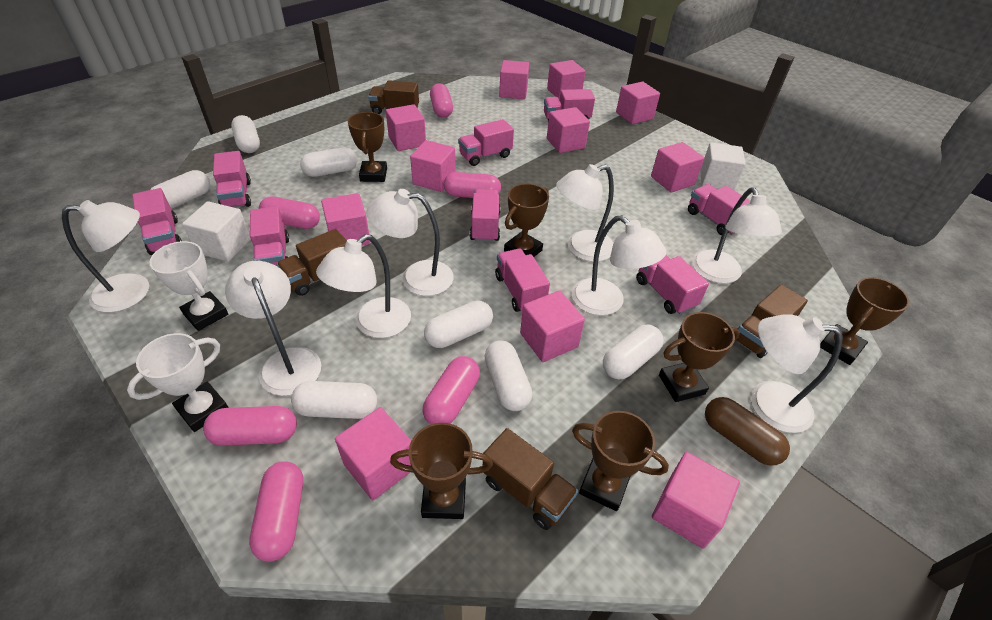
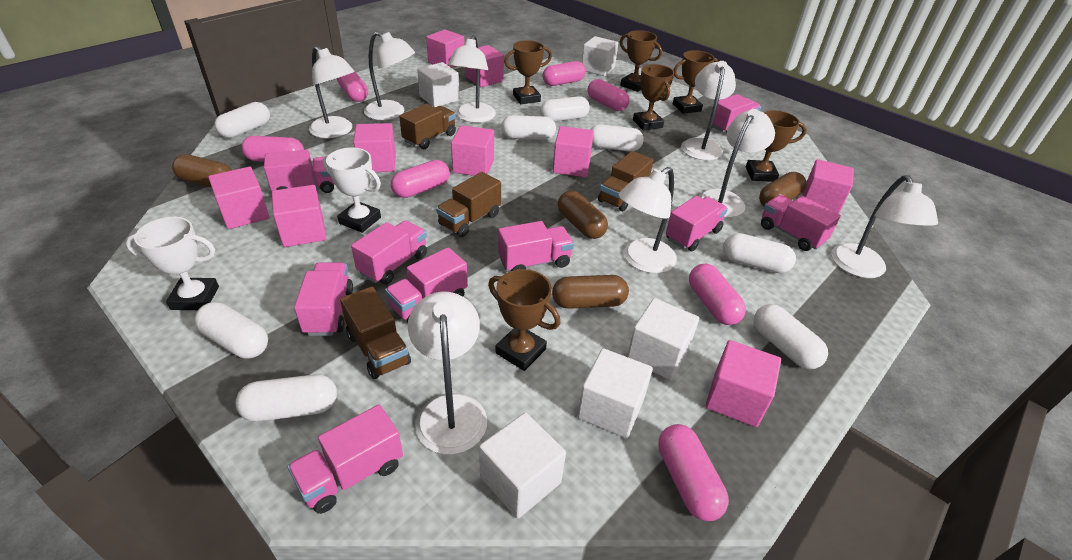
brown capsule: [705,397,790,466] = 1 -> [172,154,232,188] [552,275,629,309] [558,191,608,239] [759,172,806,206] = 4
pink capsule: [203,406,297,446] [249,462,303,562] [259,196,320,229] [422,356,480,424] [430,83,453,118] [444,172,501,198] = 6 -> [241,136,304,162] [337,72,368,102] [391,160,450,198] [543,61,586,86] [588,79,630,111] [658,424,729,521] [689,264,746,325] = 7
pink cube: [321,193,371,245] [335,407,411,500] [386,104,426,151] [410,140,456,192] [499,60,529,99] [520,290,585,362] [547,60,586,100] [547,107,590,153] [616,82,660,124] [651,142,704,193] [652,452,740,549] = 11 -> [208,167,270,229] [272,185,326,247] [353,123,396,172] [426,29,465,68] [451,125,494,176] [466,45,504,87] [553,126,594,177] [705,340,781,427] [803,159,854,214] = 9
white capsule: [150,170,211,209] [231,115,260,153] [291,381,377,419] [300,147,357,177] [424,301,493,348] [485,340,532,411] [603,325,664,379] = 7 -> [194,302,268,358] [214,102,270,138] [236,374,337,422] [501,115,556,140] [540,96,590,122] [590,124,644,152] [723,233,796,273] [754,304,828,369] = 8
white cube: [182,201,251,262] [700,143,746,190] = 2 -> [417,62,460,107] [479,412,566,519] [578,348,653,438] [582,36,618,76] [627,298,699,380] = 5

